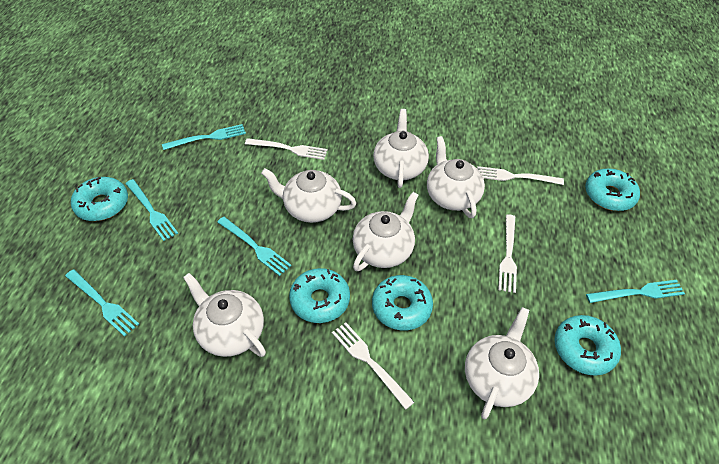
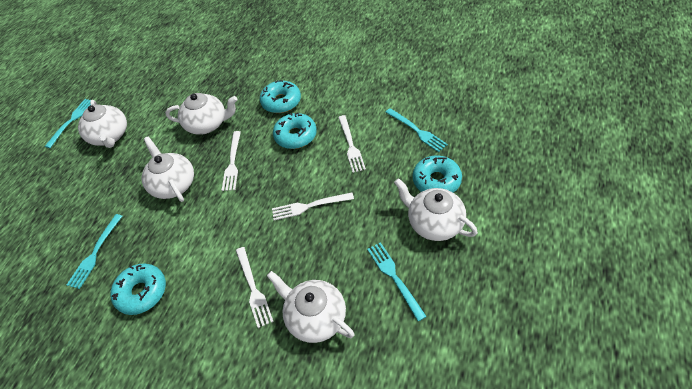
turquoise donut: [71,177,128,221] [289,268,350,323] [372,275,433,330] [554,315,621,376] [585,169,640,211] = 5 -> [110,264,166,315] [260,80,301,113] [273,113,317,149] [413,155,462,193] = 4
turquoise fork: [65,269,139,337] [125,179,178,241] [162,124,246,150] [217,217,292,276] [586,280,685,303] = 5 -> [45,99,91,148] [67,214,122,289] [367,242,427,321] [385,108,448,152] = 4
white teapot: [183,273,266,357] [261,168,356,223] [353,192,418,271] [373,109,429,188] [427,136,485,218] [465,307,539,419] = 6 -> [78,100,127,148] [142,137,194,202] [165,93,238,135] [267,271,354,343] [394,178,478,241] = 5

